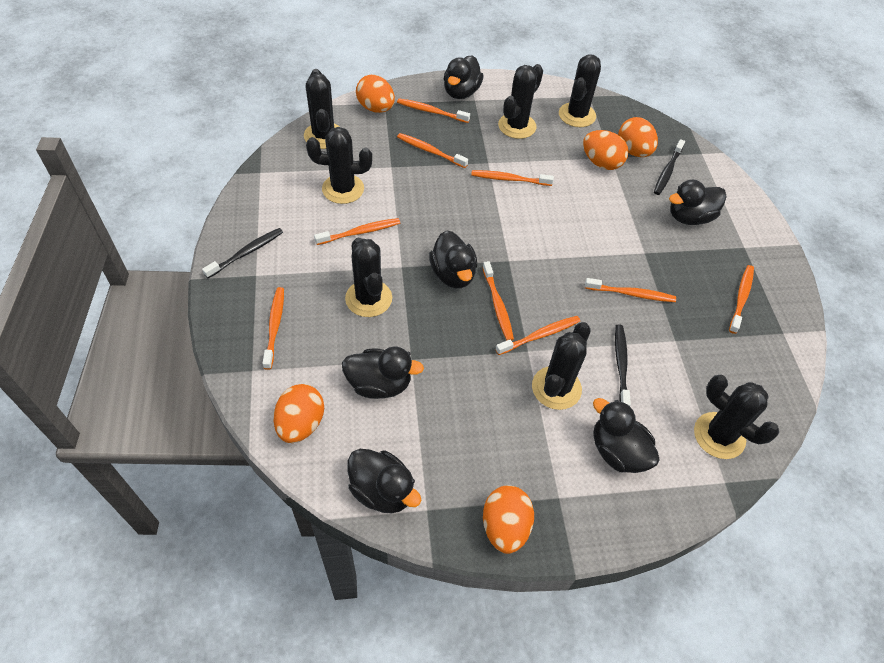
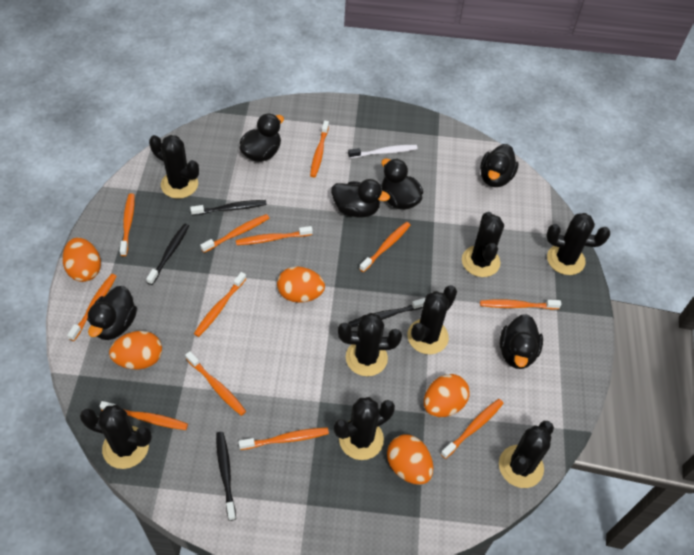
black cactus: [304,69,340,149] [306,127,372,204] [345,238,392,317] [498,64,543,139] [532,322,591,410] [559,54,601,127] [694,375,779,459] = 7 -> [80,405,152,469] [149,135,199,199] [334,397,395,460] [338,313,402,376] [407,285,457,354] [462,212,504,277] [499,421,554,488] [546,213,610,275] = 8
black toothbrush: [202,228,283,278] [615,324,631,406] [654,139,685,195] = 3 -> [146,223,189,285] [190,200,267,216] [216,432,236,521] [349,298,425,327] = 4
orange toothbrush: [262,287,284,370] [314,218,400,245] [397,98,470,123] [397,133,468,168] [471,170,554,186] [482,261,514,341] [495,316,580,355] [585,278,676,302] [729,265,754,334] = 9 -> [67,274,117,341] [100,401,188,430] [120,193,135,256] [185,351,246,416] [194,272,246,337] [200,214,269,253] [236,226,313,245] [238,427,329,450] [310,120,329,177] [359,222,410,272] [441,399,504,459] [480,299,561,309] = 12
white toothbrush: none = 0 -> [348,145,418,158] = 1

